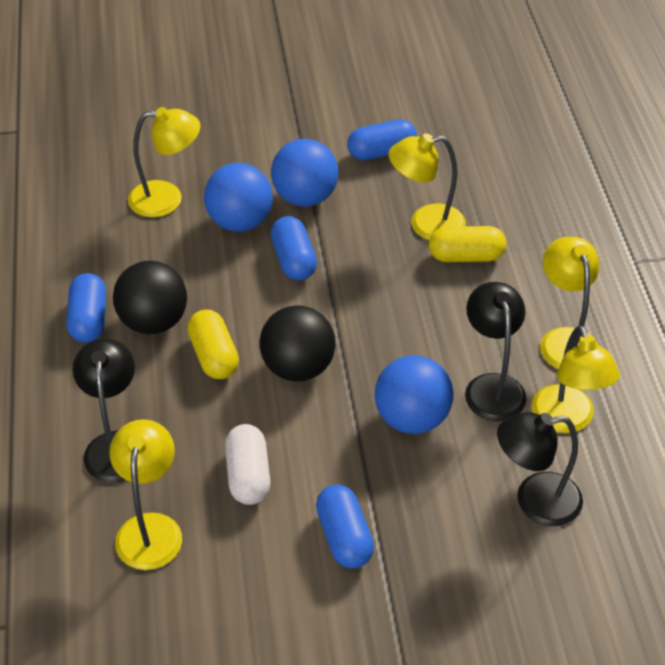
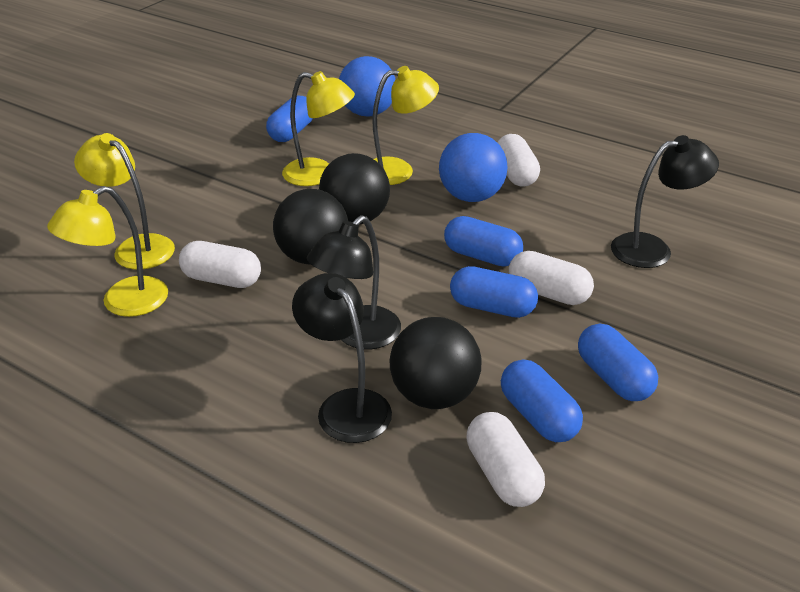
black ball: [113,261,187,334] [260,305,336,382] = 2 -> [273,189,348,265] [319,153,390,224] [390,317,481,409] = 3
blue ball: [204,163,273,232] [271,139,338,207] [375,355,454,434] = 3 -> [339,56,396,117] [439,133,507,202] = 2
blue capsule: [66,273,106,343] [271,216,317,280] [316,484,374,569] [347,119,417,161] = 4 -> [266,96,313,142] [444,216,523,266] [450,266,538,318] [501,360,583,442] [578,324,658,401] = 5
white capsule: [225,424,270,505] = 1 -> [179,241,261,288] [467,412,545,507] [497,134,540,187] [509,251,594,305] = 4
yellow capsule: [187,310,239,379] [429,226,506,262] = 2 -> none = 0
yellow lamp: [110,419,182,570] [128,107,201,217] [388,133,466,240] [532,325,620,433] [540,237,600,369] = 5 -> [47,186,168,317] [74,133,175,269] [282,71,355,186] [372,66,439,185] = 4

